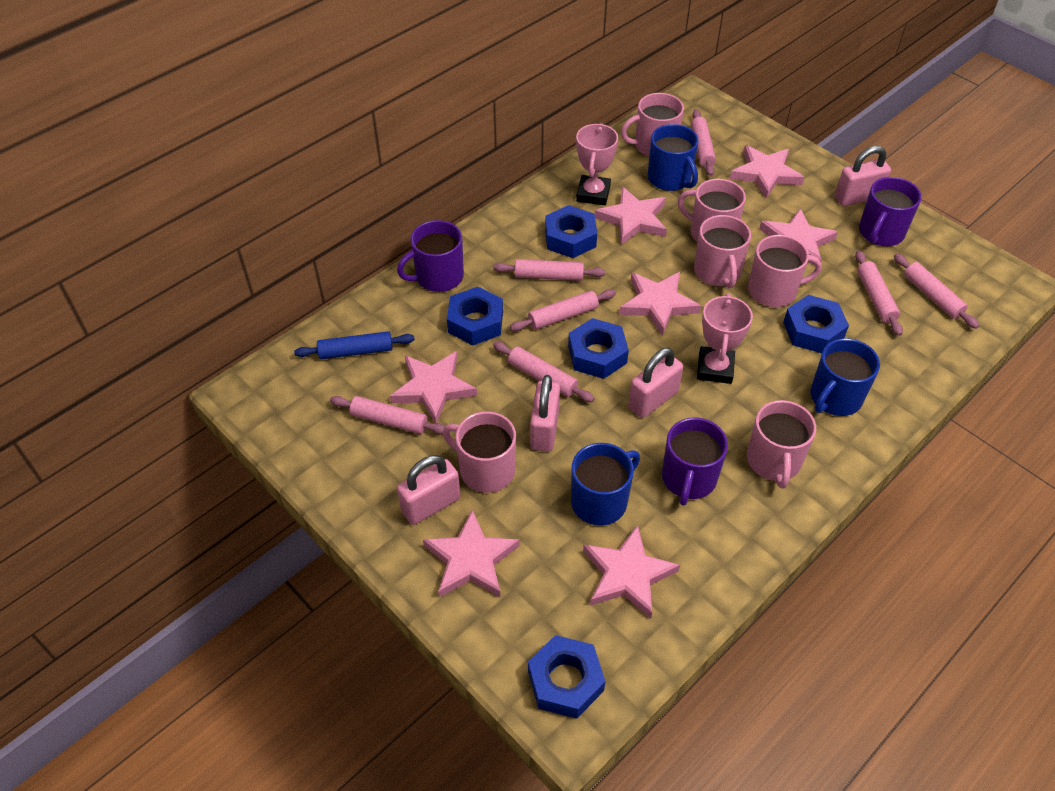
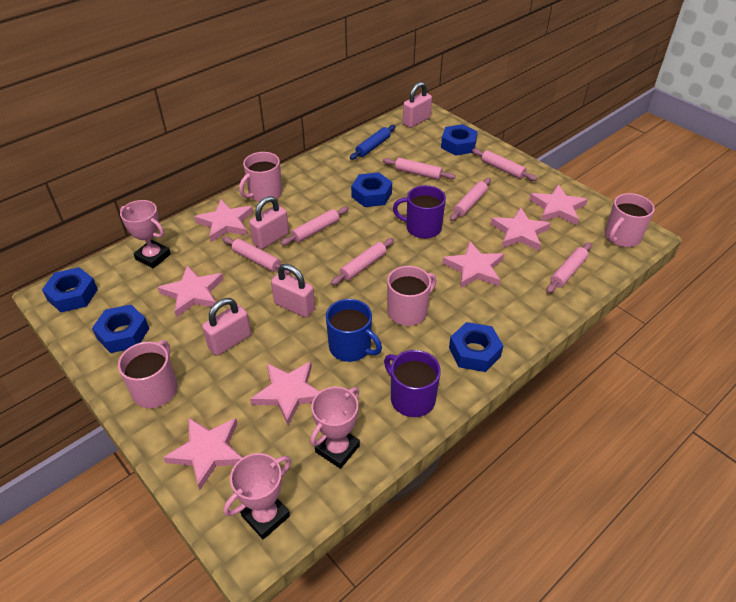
blue mug: [571,443,640,526] [648,124,699,191] [811,338,880,416] = 3 -> [326,299,382,362] = 1
pink mug: [443,411,516,493] [621,93,684,156] [678,179,746,242] [694,215,751,288] [747,400,816,488] [748,235,822,307] = 6 -> [118,340,178,408] [239,152,282,202] [387,266,436,326] [605,193,655,247] = 4
pink trophy: [576,123,618,205] [697,294,753,384] = 2 -> [120,200,171,268] [223,453,291,539] [310,387,360,469] = 3
purple mug: [397,220,464,292] [662,417,728,506] [859,177,922,246] = 3 -> [384,350,441,417] [393,185,446,239] = 2

